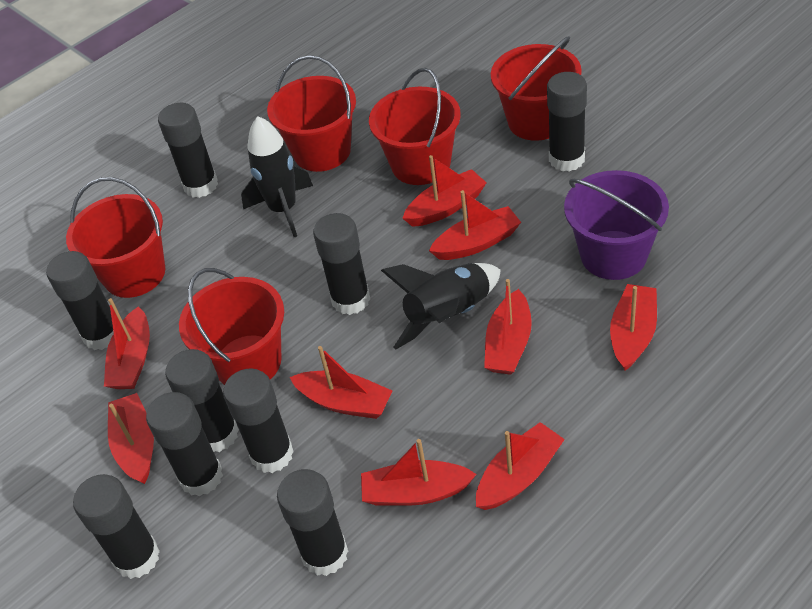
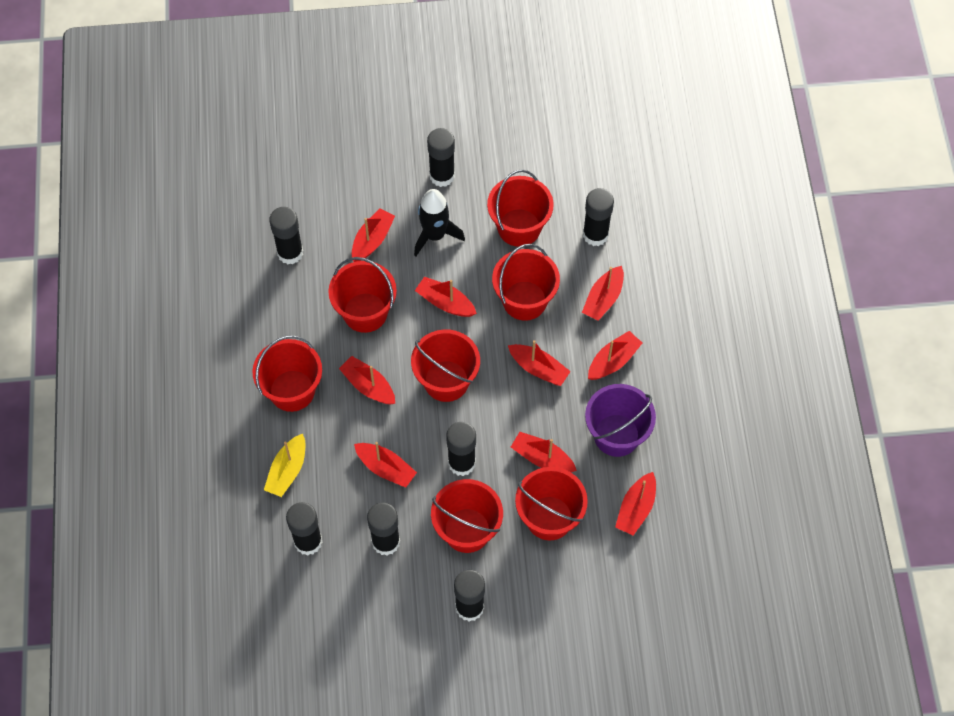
black glue stick: [46,251,114,350] [73,474,160,579] [146,392,223,496] [158,103,218,198] [165,349,239,452] [223,369,294,473] [277,469,348,576] [313,213,370,315] [547,72,587,172] = 9 -> [269,207,303,264] [286,502,322,555] [367,503,400,556] [427,128,455,187] [446,422,476,476] [454,570,485,622] [583,188,614,246] = 7
black rocket: [241,116,313,237] [381,263,501,349] = 2 -> [414,189,465,256] = 1
red bucket: [66,177,165,298] [179,268,284,385] [267,55,356,172] [369,68,461,185] [491,36,582,141] = 5 -> [252,335,322,412] [328,257,397,333] [411,329,480,402] [431,479,503,553] [487,169,554,247] [492,244,560,321] [515,467,588,540] = 7
yellow boat: none = 0 -> [264,434,306,497] = 1

